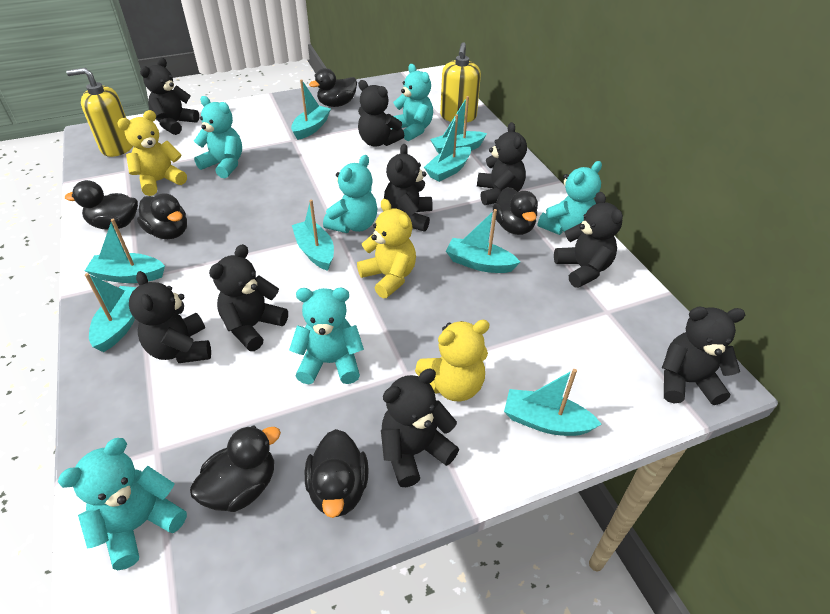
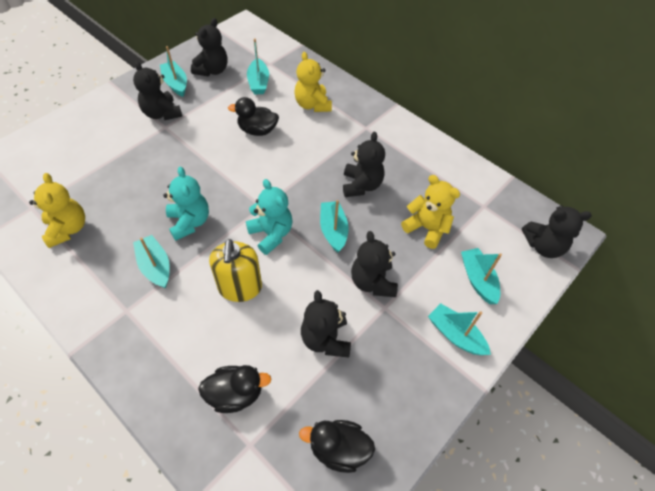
black duck: [65,180,138,230] [137,193,187,239] [190,425,281,512] [305,429,369,518] [309,68,357,107] [493,187,538,235] = 6 -> [198,365,271,413] [228,97,279,136] [299,420,375,473] = 3
black teddy bear: [129,271,211,363] [140,58,199,135] [209,244,288,351] [358,80,404,147] [381,369,459,487] [384,144,433,231] [477,122,527,205] [554,192,623,288] [662,307,745,405] = 9 -> [133,61,183,120] [191,18,228,76] [301,290,351,358] [343,132,385,197] [351,231,398,297] [522,205,592,258] = 6
turquoise boat: [85,219,165,283] [85,273,137,352] [291,79,331,140] [292,200,334,271] [424,114,471,182] [430,96,487,154] [446,209,520,273] [504,369,602,436] = 8 -> [133,235,170,288] [160,46,187,97] [247,38,269,94] [320,200,349,253] [428,303,491,355] [461,248,502,304] = 6
turquoise teddy bear: [58,438,187,570] [194,96,242,178] [289,288,364,385] [323,155,377,233] [391,64,433,141] [538,161,602,235] = 6 -> [164,166,209,241] [246,179,293,255] = 2
yellow soap dispenser: [66,68,133,157] [440,42,481,122] = 2 -> [209,239,262,302] = 1

